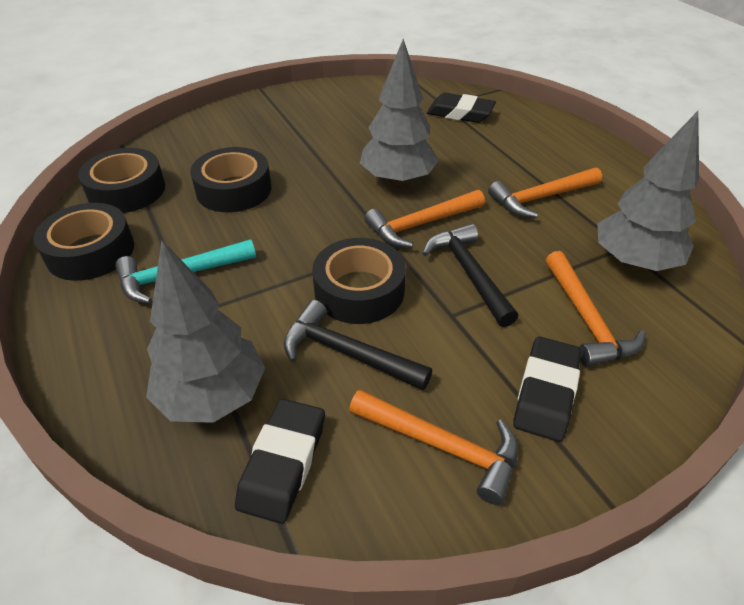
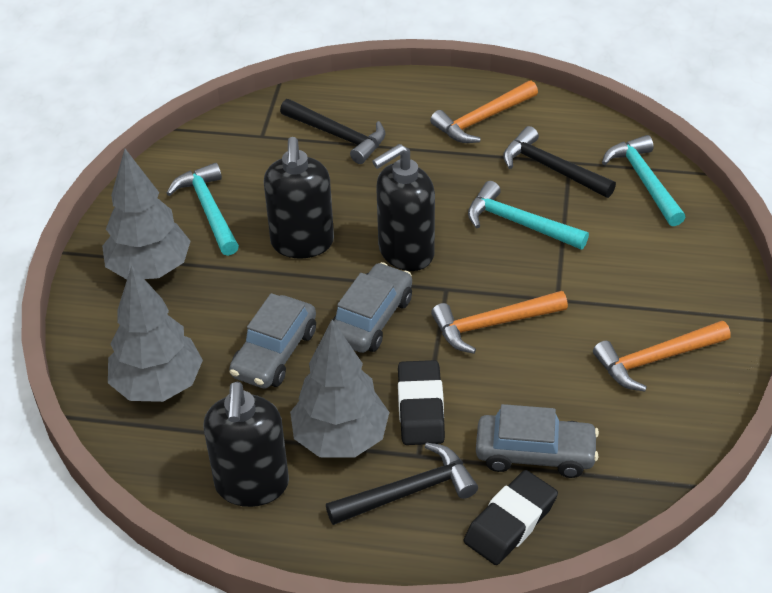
black eraser: [235,399,325,524] [427,93,496,123] [513,336,582,442] = 3 -> [398,360,445,445] [464,470,558,565] = 2
black hammer: [283,300,432,390] [422,224,518,327] = 2 -> [280,99,385,164] [326,442,478,525] [503,126,616,198] = 3
black soap dispenser: none = 0 -> [203,381,289,507] [264,137,334,258] [372,144,435,271] = 3
black tape: [34,203,134,281] [78,148,165,213] [190,147,271,212] [312,238,406,324] = 4 -> none = 0
grey car: none = 0 -> [229,293,316,388] [333,262,412,353] [476,404,599,478] = 3
orange hammer: [349,390,518,505] [364,190,485,248] [488,167,602,218] [546,251,646,367] = 4 -> [430,80,538,143] [431,291,568,354] [593,321,730,391] = 3
turquoise hammer: [115,239,256,304] = 1 -> [166,163,239,256] [468,181,589,250] [602,135,685,226] = 3

